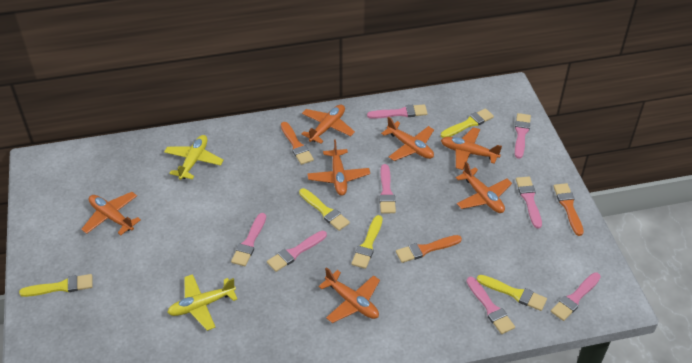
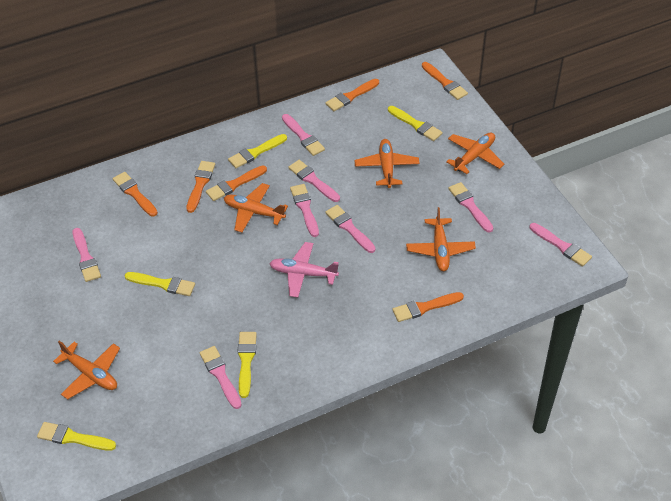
orange brush: [281,122,314,165] [396,235,462,263] [553,183,584,236] = 3 -> [113,172,158,217] [186,161,215,213] [206,165,267,201] [325,79,379,111] [392,292,464,322] [422,62,468,100] = 6
orange plane: [81,192,141,235] [301,105,355,144] [307,139,370,195] [318,267,380,323] [381,117,434,161] [441,127,502,170] [456,162,512,213] = 7 -> [53,341,120,399] [224,183,288,232] [355,139,420,188] [406,207,476,271] [446,132,504,174] = 5
pink plane: none = 0 -> [269,242,339,298] = 1
yellow plane: [164,135,224,180] [167,274,237,331] = 2 -> none = 0

